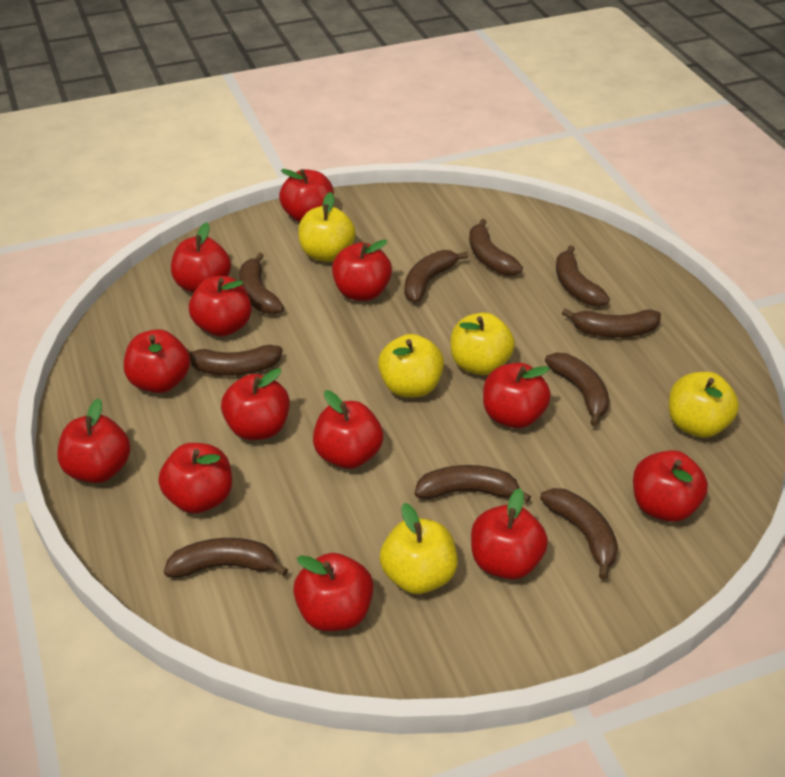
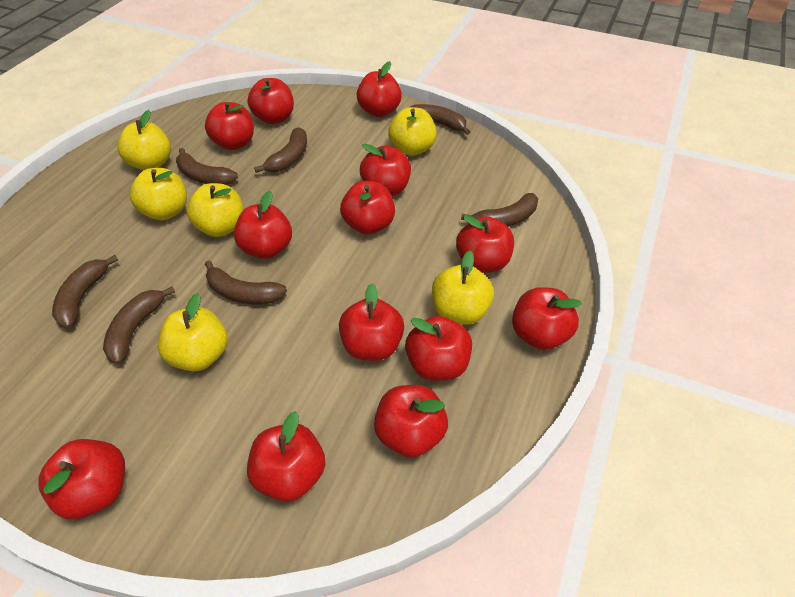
brown banana: [164,538,288,578] [187,345,283,376] [239,253,284,315] [404,250,468,303] [415,465,531,502] [469,219,523,276] [540,488,618,580] [545,353,610,426] [556,245,610,307] [562,308,661,338] = 10 -> [52,255,118,329] [103,287,175,364] [176,148,238,185] [205,260,287,305] [254,127,307,173] [410,104,470,135] [461,193,538,227] = 7
yellow apple: [298,192,356,262] [378,334,444,397] [380,503,458,594] [451,312,515,375] [669,372,739,438] = 5 -> [118,110,171,170] [130,168,187,220] [157,293,227,371] [187,183,243,237] [388,107,437,156] [432,251,494,325] = 6

